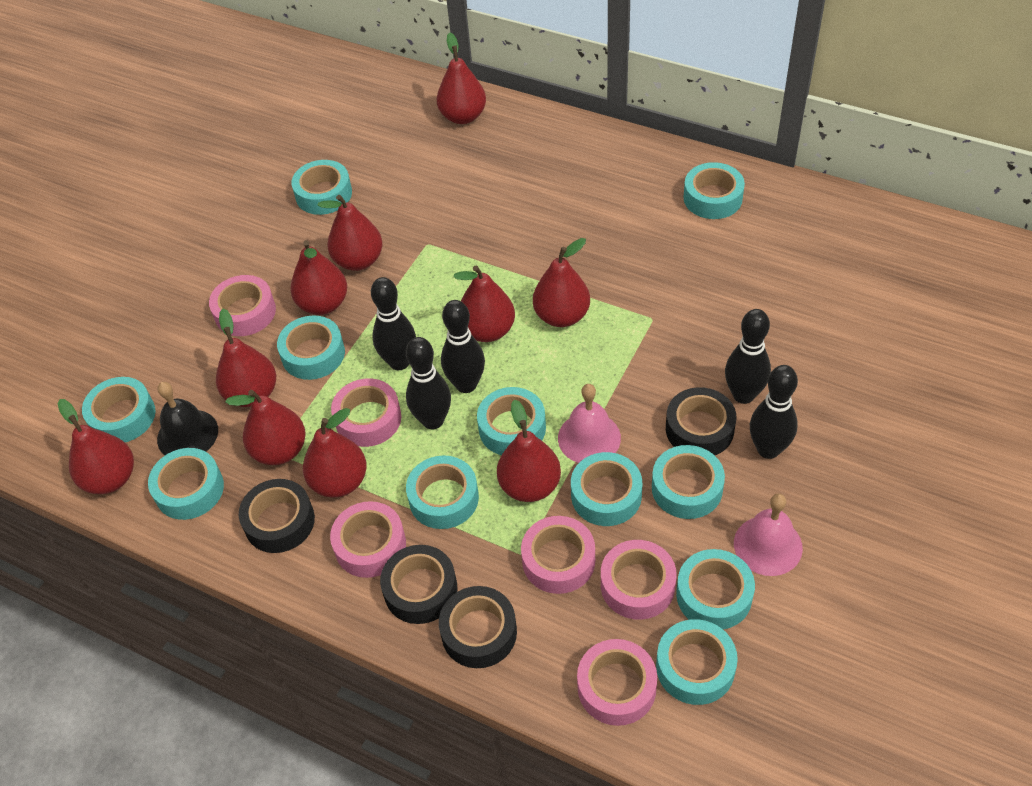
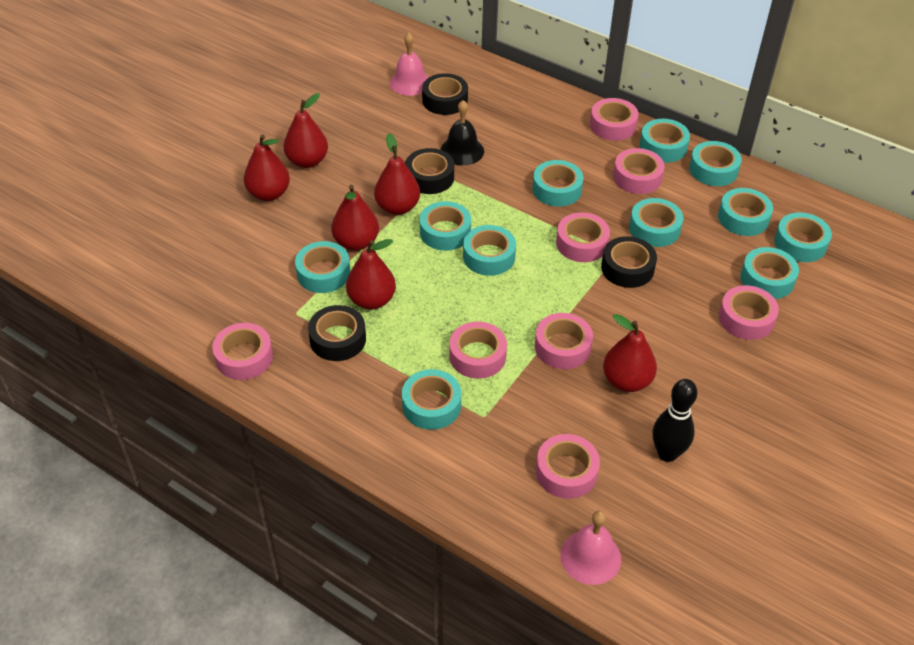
black bowling pin: [371,277,416,370] [406,337,451,429] [441,300,485,393] [725,309,771,404] [750,365,798,459] = 5 -> [653,379,697,462] = 1
pink tape: [209,275,276,336] [330,501,406,578] [331,379,401,447] [521,516,595,594] [577,639,657,726] [601,540,677,620] = 6 -> [212,323,273,380] [450,322,507,379] [535,313,593,369] [536,434,600,499] [556,212,610,262] [590,98,638,141] [613,148,665,194] [719,285,779,340] = 8
red pear: [58,399,134,494] [216,309,276,407] [225,390,306,465] [290,240,347,315] [303,408,367,498] [317,195,383,271] [437,33,486,124] [454,265,515,342] [497,400,561,502] [533,238,590,327] = 10 -> [244,134,290,201] [284,93,328,168] [331,185,379,251] [346,239,396,310] [374,133,420,215] [603,314,657,392] = 6

